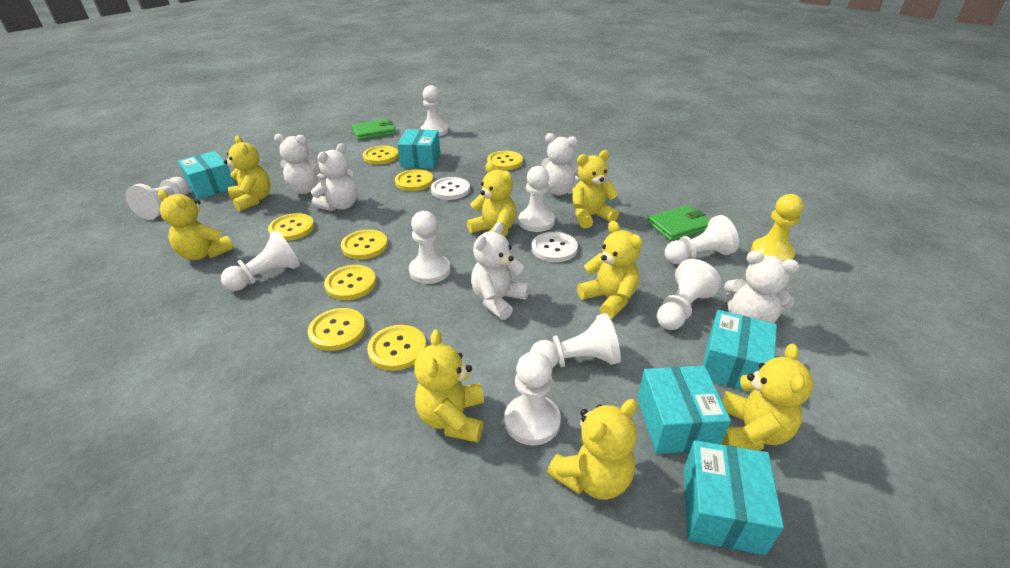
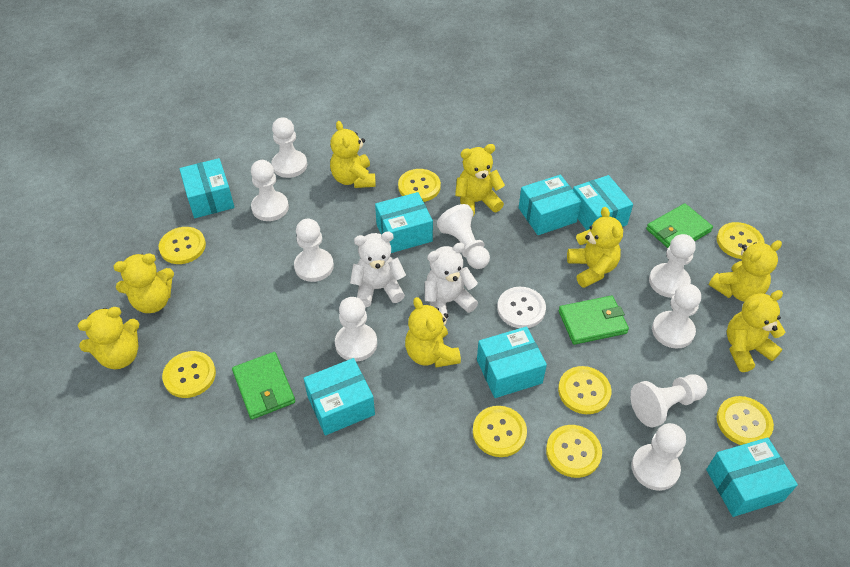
green wallet: [352,119,396,140] [647,205,710,241] = 2 -> [232,352,295,420] [559,296,629,345] [646,203,713,248] = 3
turquoise box: [178,151,235,199] [397,129,440,169] [638,365,731,454] [683,440,784,555] [703,310,777,393] = 5 -> [179,158,234,218] [303,358,375,435] [375,192,433,253] [477,327,547,398] [519,175,581,235] [573,175,633,230] [706,437,798,517] = 7
white button: [431,177,470,200] [531,232,578,262] = 2 -> [497,287,546,328] = 1
white teddy bear: [274,134,327,194] [311,143,358,211] [471,222,530,320] [541,133,580,195] [724,251,799,323] = 5 -> [350,232,406,307] [425,242,478,320] = 2
yellow pawn: [751,194,804,261] = 1 -> none = 0

